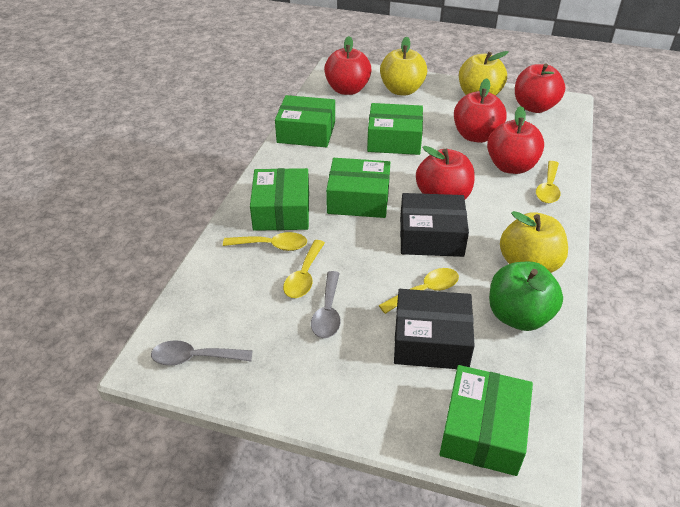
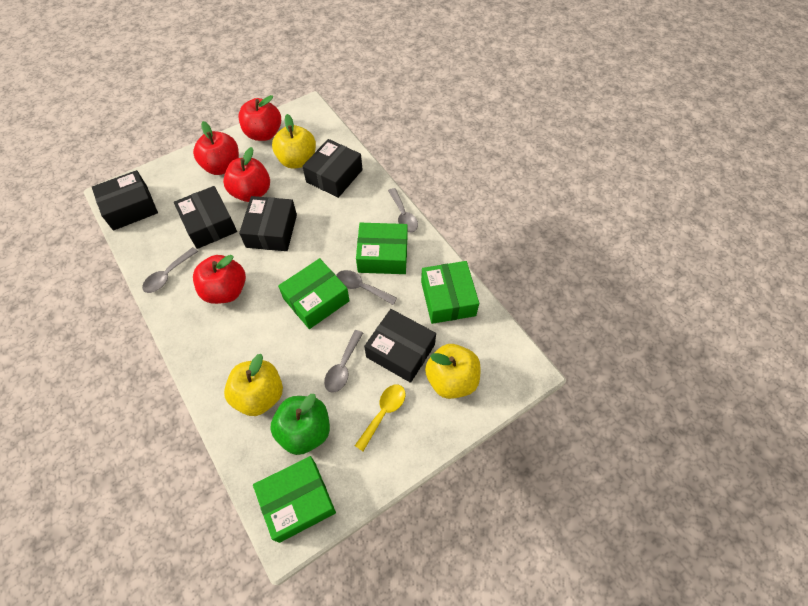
black box: [394,289,475,369] [400,193,469,257] = 2 -> [92,170,158,231] [174,186,237,249] [239,196,297,251] [302,139,363,198] [364,309,436,383] = 5
green box: [250,168,309,231] [275,95,335,147] [326,158,390,218] [367,103,423,155] [440,365,533,476] = 5 -> [253,456,336,543] [278,258,350,329] [356,223,408,274] [421,261,479,324] = 4
grey spoon: [151,340,253,366] [311,271,341,338] = 2 -> [142,247,198,293] [324,330,363,393] [336,270,397,305] [388,188,418,233] = 4
red apple: [324,36,372,95] [416,146,475,199] [454,78,507,143] [487,106,544,174] [515,63,565,113] = 5 -> [193,121,239,175] [193,255,246,304] [223,147,270,202] [239,95,281,141] = 4
yellow spoon: [223,232,307,251] [283,240,325,298] [379,268,459,314] [536,161,560,203] = 4 -> [355,384,406,451] = 1

